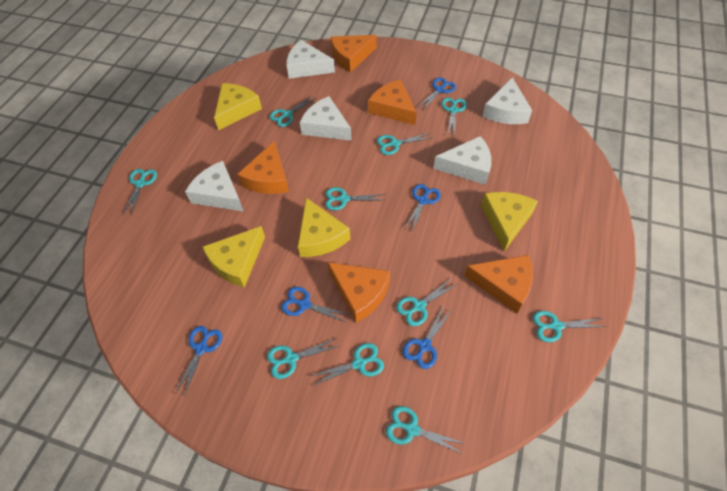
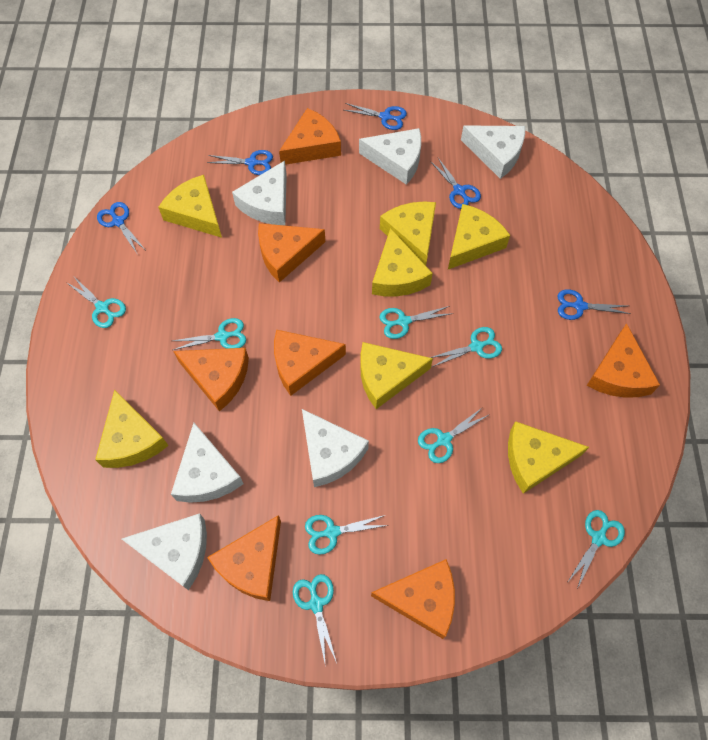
orange cheese: [237,141,289,194] [327,262,390,323] [331,35,376,72] [368,79,417,125] [464,255,533,314] = 5 -> [173,348,249,412] [207,515,281,601] [258,223,325,283] [274,330,346,396] [279,108,341,165] [371,559,455,639] [587,323,660,398] = 7
turquoise scissors: [123,169,157,215] [267,338,339,379] [270,95,317,127] [311,343,384,385] [325,187,385,210] [377,133,430,155] [386,406,466,454] [396,278,457,326] [441,98,467,135] [533,311,607,342] = 10 -> [67,277,126,328] [173,318,246,350] [293,574,337,663] [305,515,388,555] [379,306,453,339] [418,407,490,463] [429,327,502,367] [568,510,625,589] = 8
white cheese: [185,161,243,211] [287,40,335,79] [300,96,352,141] [434,136,491,185] [482,77,532,124] = 5 -> [122,513,207,590] [171,423,244,503] [232,161,287,225] [302,409,369,487] [359,128,421,185] [461,125,525,179] = 6
yellow cheese: [202,226,265,288] [214,83,262,130] [298,198,350,257] [481,192,538,251] = 4 -> [95,390,168,468] [158,175,222,238] [360,342,433,409] [372,228,433,296] [380,202,436,265] [448,204,510,269] [508,421,589,494] = 7

